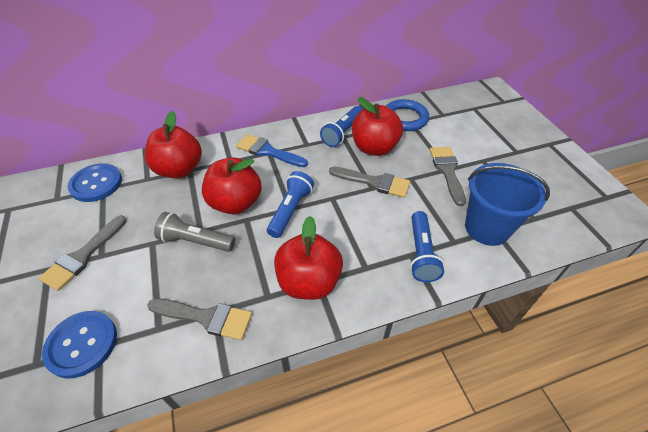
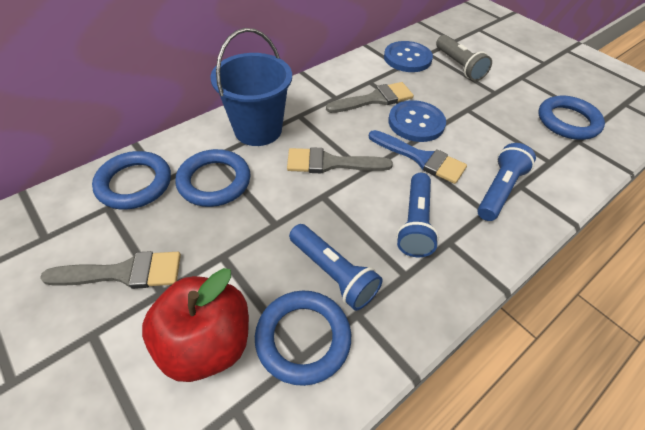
blue ring: [386,99,429,131] = 1 -> [92,151,171,209] [175,149,250,207] [255,290,351,386] [539,96,605,140] = 4
grey brush: [39,215,127,291] [147,298,252,340] [329,166,410,198] [430,147,466,206] = 4 -> [40,251,181,289] [287,147,393,173] [326,82,414,113] = 3
red apple: [145,111,202,178] [202,158,262,214] [274,216,343,300] [352,97,403,156] = 4 -> [142,268,249,382] = 1

